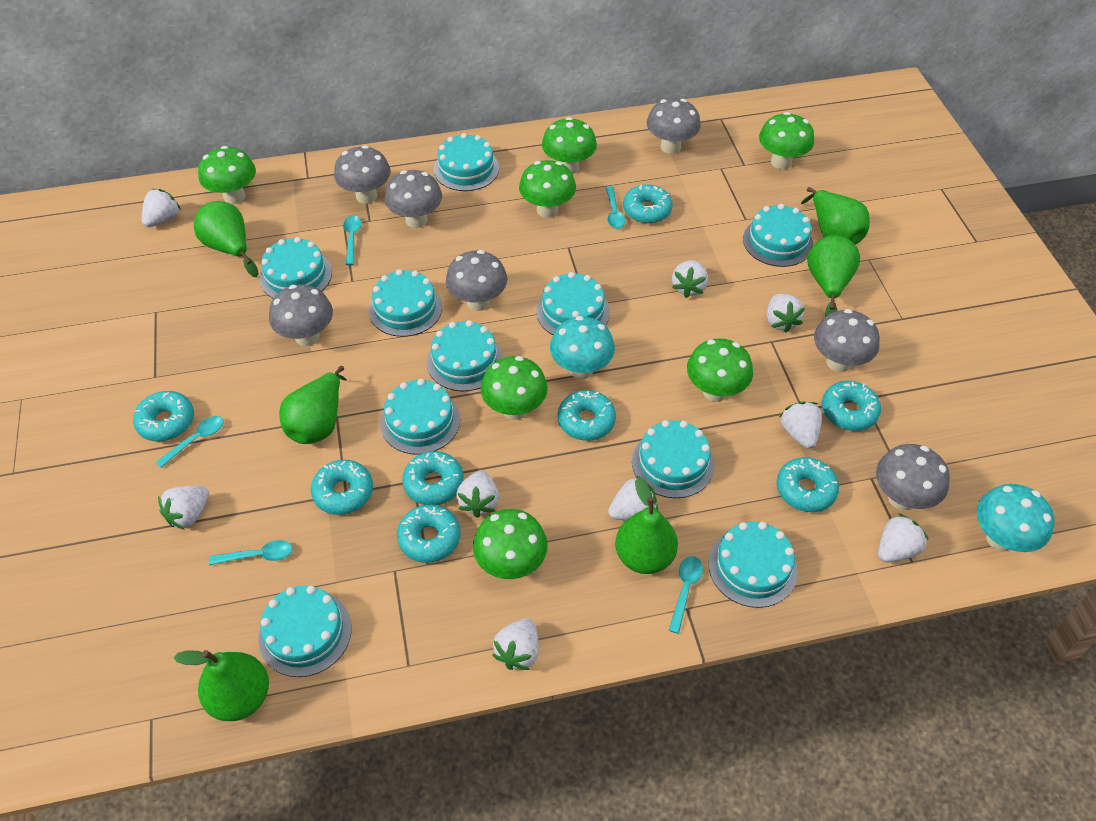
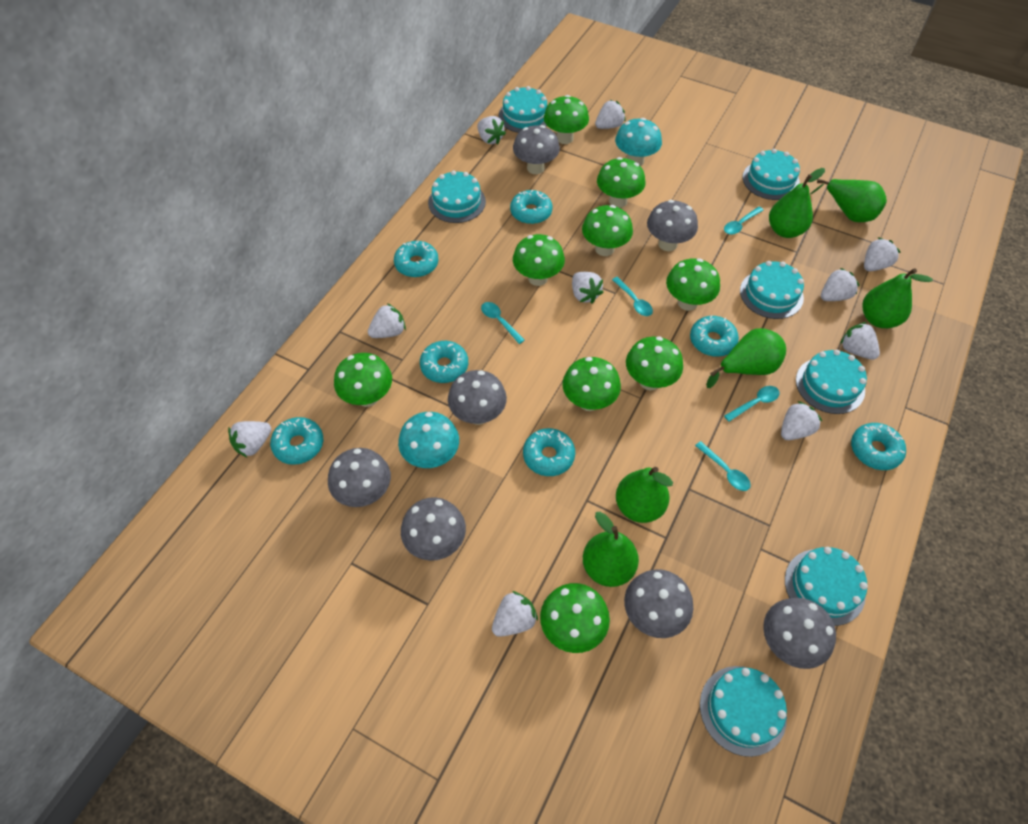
green mushroom: [198,146,256,204] [473,509,548,579] [481,356,548,420] [519,160,576,218] [542,117,597,174] [687,339,753,402] [759,112,814,169] = 7 -> [334,353,392,407] [513,234,565,286] [540,583,610,653] [544,95,589,144] [563,357,621,411] [582,205,633,256] [597,157,645,208] [626,336,683,390] [666,258,720,311] = 9
turquoise cake: [258,586,352,677] [260,237,332,299] [369,269,442,337] [380,379,460,455] [427,320,503,391] [434,133,499,191] [536,272,610,335] [632,420,714,498] [708,522,798,608] [743,204,813,267] = 10 -> [428,170,486,223] [499,86,547,133] [700,666,787,757] [740,261,804,319] [743,149,800,200] [785,547,868,626] [796,349,867,414] = 7
turquoise donut: [133,391,194,441] [311,460,373,515] [397,504,461,563] [402,451,464,505] [558,390,616,441] [623,184,673,223] [777,457,839,512] [822,381,881,431] = 8 -> [270,417,323,465] [394,241,438,277] [420,341,468,383] [510,190,553,224] [523,428,575,476] [690,315,739,357] [851,423,906,470] = 7
white strawberry: [142,189,181,227] [158,486,209,530] [456,471,499,518] [492,618,539,670] [608,475,658,520] [672,260,708,298] [767,294,805,333] [780,402,822,449] [878,513,929,562] = 9 -> [228,421,271,457] [368,303,406,338] [477,116,506,144] [492,591,538,637] [572,272,604,303] [595,100,626,129] [781,401,822,440] [821,268,859,301] [840,322,880,360] [864,237,900,271] = 10

